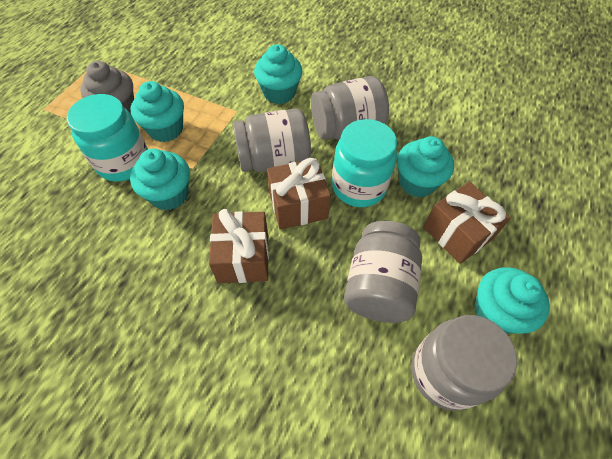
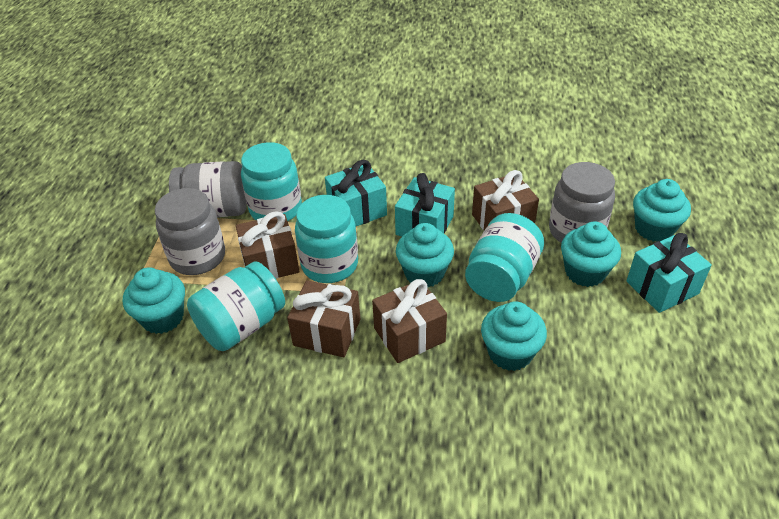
brown gift: [209,209,269,283] [267,158,331,230] [423,182,511,264] = 3 -> [236,211,299,279] [287,280,360,357] [372,279,447,363] [472,170,539,230] = 4
grey cupcake: [80,61,134,114] = 1 -> none = 0
grey jar: [233,108,311,172] [311,76,389,140] [344,221,422,323] [411,315,517,411] = 4 -> [155,188,225,275] [169,161,247,217] [549,162,615,243] = 3
turquoise gift: none = 0 -> [325,160,387,226] [395,173,455,237] [626,233,712,313] = 3
turquoise jar: [67,94,148,181] [332,119,397,207] = 2 -> [187,261,285,351] [241,142,302,221] [295,195,358,283] [465,213,544,302] = 4

